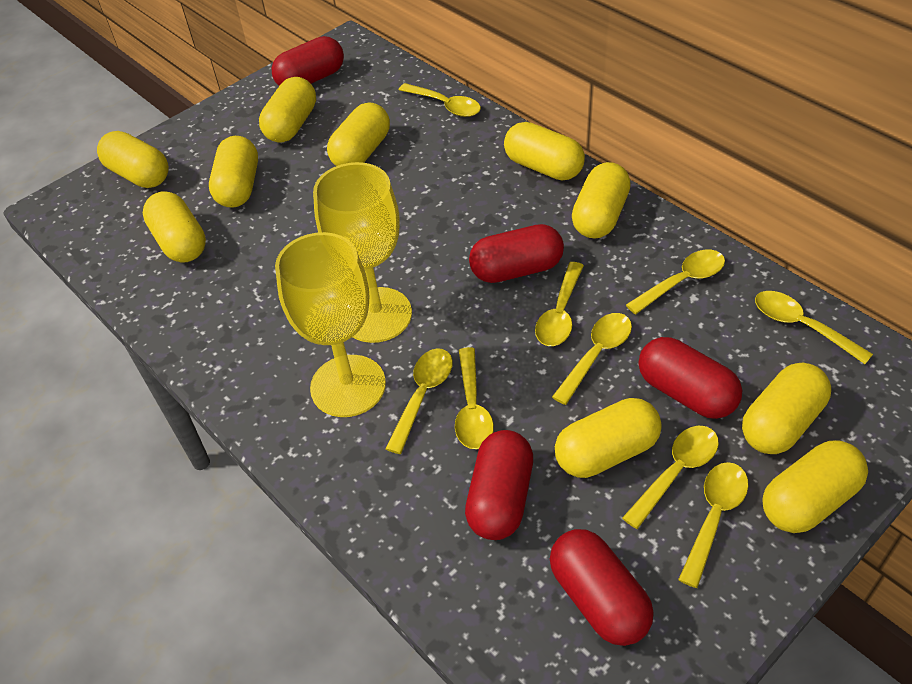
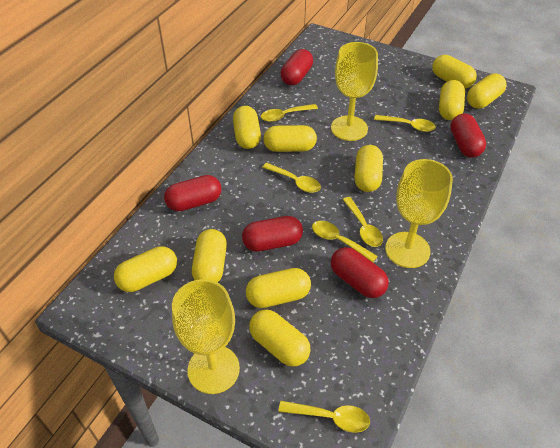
yellow goblet: [275,232,386,417] [313,162,412,343] = 2 -> [172,279,240,394] [331,42,378,141] [385,159,453,268] = 3
yellow spoon: [385,348,453,454] [399,83,481,117] [455,347,494,449] [535,262,584,346] [552,313,632,405] [622,426,719,529] [626,250,725,314] [678,462,748,588] [755,291,873,364] = 9 -> [261,104,318,122] [262,163,321,193] [278,401,370,433] [312,221,378,262] [342,197,383,247] [374,115,436,132] = 6

